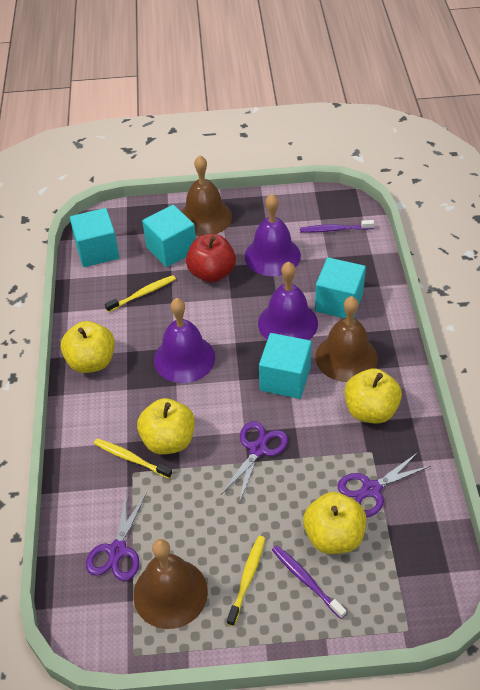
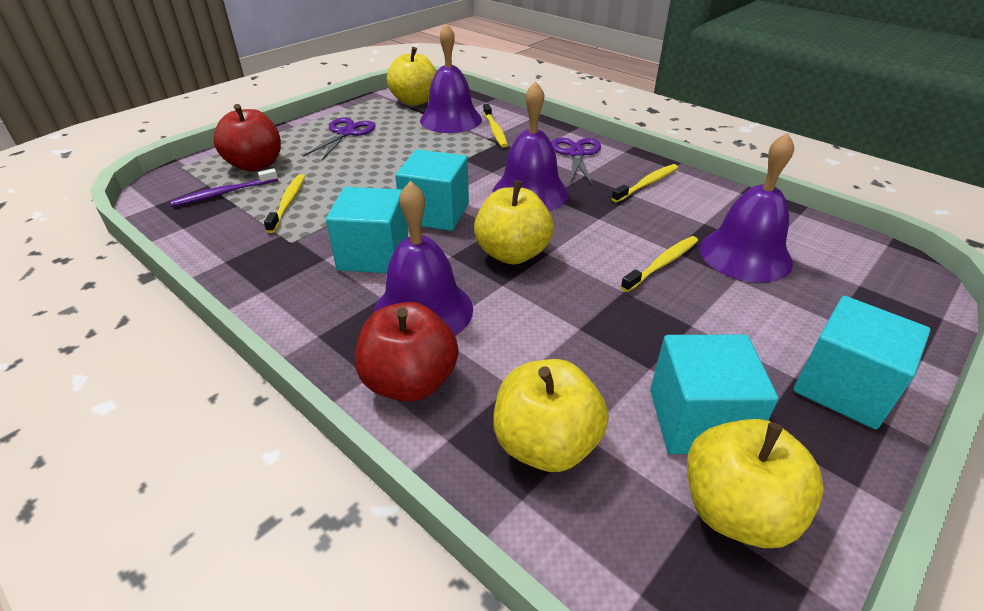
brown bell: [133,539,208,629] [181,156,232,236] [315,296,378,382] = 3 -> none = 0
purple bell: [154,298,215,383] [245,194,301,276] [258,262,318,340] = 3 -> [373,181,473,336] [420,23,482,133] [492,81,569,211] [699,133,794,283] = 4
purple scissors: [86,491,146,581] [221,421,288,503] [337,452,431,517] = 3 -> [303,117,376,160] [551,138,601,185] = 2
purple toothbrush: [272,545,346,619] [300,220,374,233] = 2 -> [170,168,278,207] = 1
red apple: [186,234,236,283] = 1 -> [213,104,281,172] [355,302,459,402] = 2
yellow toothbrush: [94,438,173,479] [105,275,176,312] [227,536,265,626] = 3 -> [264,174,305,233] [483,104,508,148] [611,164,678,202] [621,236,698,292] = 4

